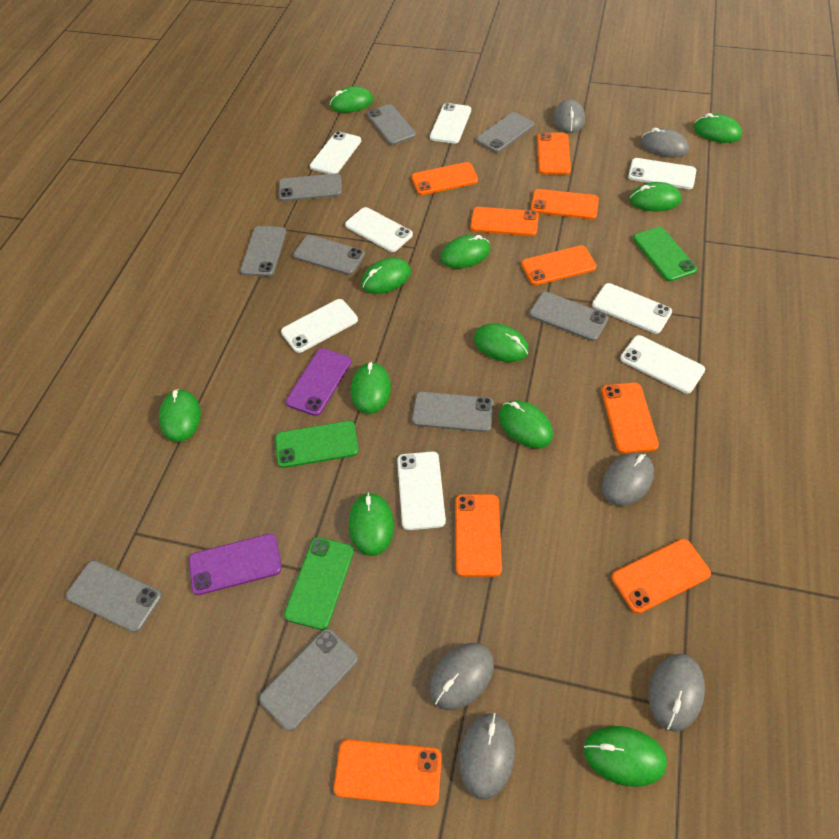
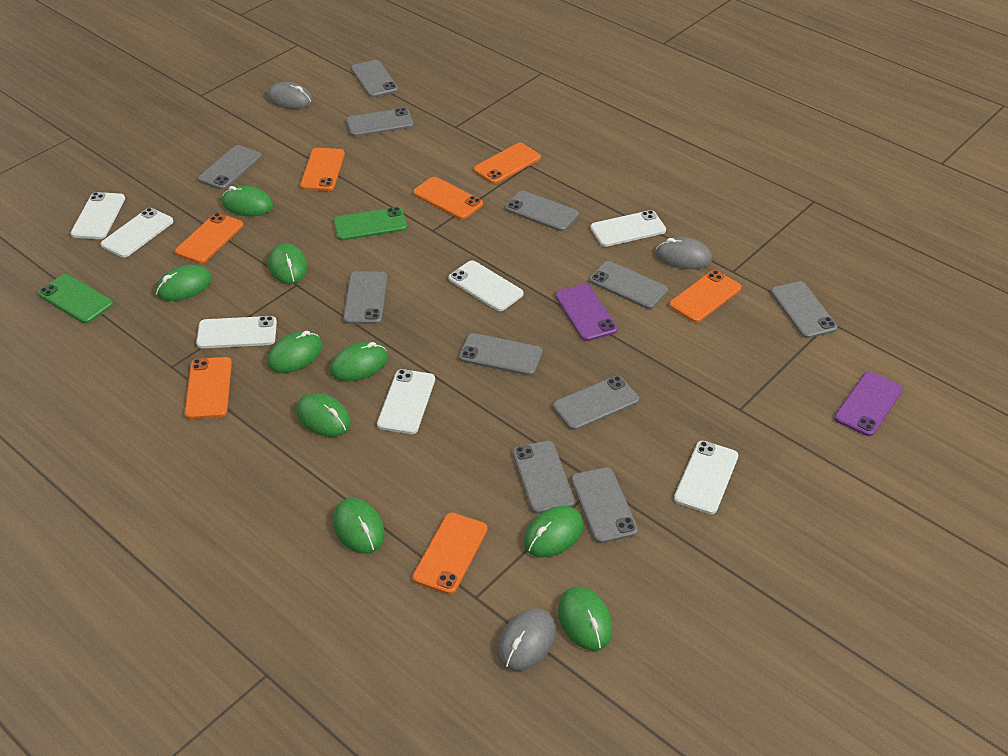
green mouse: [159,389,201,442] [330,86,373,113] [349,492,394,556] [351,362,391,414] [362,258,411,294] [440,235,490,268] [474,323,529,362] [499,400,553,448] [584,726,667,787] [630,182,681,211] [694,113,742,143] = 11 -> [156,265,212,301] [222,186,273,216] [267,331,323,373] [268,243,307,284] [296,393,351,437] [330,342,388,381] [333,498,385,554] [524,506,583,557] [558,586,613,651] = 9
green phone: [275,421,359,468] [284,537,354,630] [633,227,697,282] = 3 -> [38,274,113,323] [333,207,407,241] = 2
grey mouse: [430,643,494,710] [459,713,515,799] [554,99,585,133] [602,452,654,506] [641,128,689,158] [649,654,705,732] = 6 -> [267,82,312,109] [497,608,556,671] [656,237,712,269] = 3
grey phone: [66,560,162,632] [240,226,286,277] [259,629,358,731] [279,173,342,201] [293,235,365,275] [367,104,416,145] [412,391,494,432] [476,112,534,153] [529,292,609,341] = 9 -> [198,145,262,190] [343,271,387,324] [346,108,414,137] [351,60,398,98] [459,333,543,376] [505,191,579,231] [513,441,575,514] [553,376,639,430] [571,467,638,543] [589,261,668,309] [771,281,838,338] = 11
orange phone: [334,740,442,806] [412,162,478,195] [455,494,502,577] [470,207,539,236] [521,245,597,285] [531,189,599,219] [537,133,571,175] [601,382,659,454] [612,539,711,613] = 9 -> [175,213,243,264] [184,357,232,419] [300,148,345,191] [413,177,483,219] [413,513,487,594] [474,143,541,184] [669,270,741,323] = 7
white phone: [281,299,358,353] [310,131,361,174] [345,207,413,252] [397,452,446,530] [430,103,471,144] [592,283,672,334] [620,335,705,393] [628,158,696,189] = 8 -> [71,192,125,239] [101,208,173,258] [196,316,277,348] [377,369,435,434] [449,261,524,311] [590,210,666,247] [674,441,738,514] = 7

